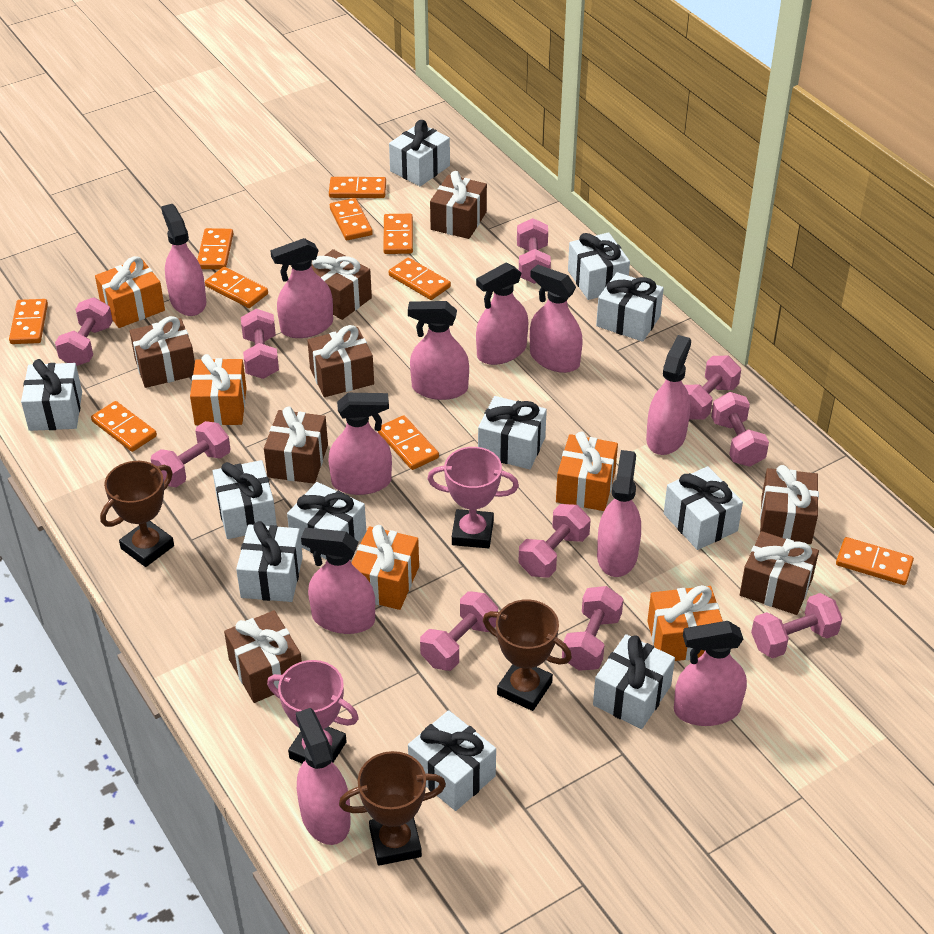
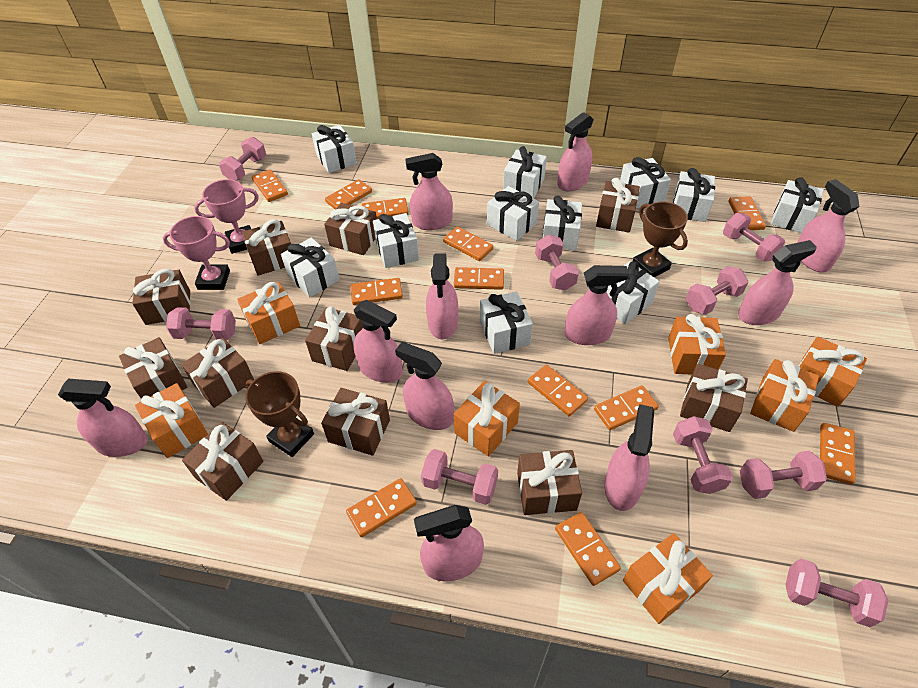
brown gift: [130,316,195,388] [224,610,302,703] [264,406,328,484] [307,325,374,397] [311,249,372,320] [430,171,487,239] [740,531,819,615] [760,465,819,544] = 8 -> [119,337,187,399] [132,269,190,325] [181,338,254,408] [182,422,263,501] [242,219,291,276] [305,306,363,371] [321,388,390,456] [324,203,377,255] [517,450,582,515] [596,178,640,233] [680,364,748,432] = 11
brown trophy: [100,461,174,567] [339,751,446,866] [483,599,572,711] = 3 -> [245,371,314,457] [633,201,688,277] = 2
orange domino: [9,299,48,344] [91,401,157,452] [197,228,233,270] [205,267,268,308] [329,177,386,198] [330,198,373,240] [378,415,439,470] [383,214,413,254] [389,257,451,300] [836,537,914,585] = 10 -> [252,169,288,202] [325,179,372,210] [346,478,417,537] [351,278,403,305] [362,198,409,219] [443,226,494,261] [454,267,504,290] [528,365,588,416] [555,512,621,586] [594,385,659,430] [728,196,766,230] [820,423,856,485] = 12
orange gift: [95,256,165,328] [190,354,246,426] [352,525,419,610] [556,432,618,511] [647,585,723,661] = 5 -> [135,383,208,458] [237,282,300,344] [454,381,520,457] [623,533,713,624] [668,314,726,375] [750,359,819,432] [798,336,867,407] = 7
pink dumbbell: [55,297,113,366] [151,421,230,487] [241,309,279,379] [420,591,498,671] [517,218,551,284] [519,504,591,578] [562,586,623,671] [684,356,741,420] [711,392,769,467] [751,593,843,658] = 10 -> [166,307,236,341] [219,137,266,181] [421,449,498,505] [535,235,579,290] [673,416,733,494] [686,266,748,315] [723,213,785,261] [740,451,827,499] [785,559,888,627] = 9

